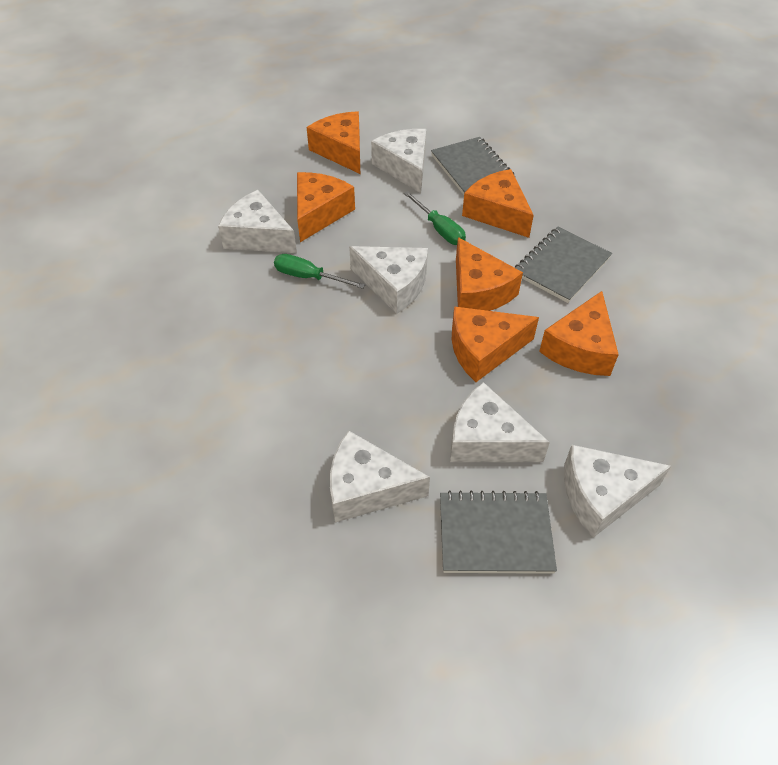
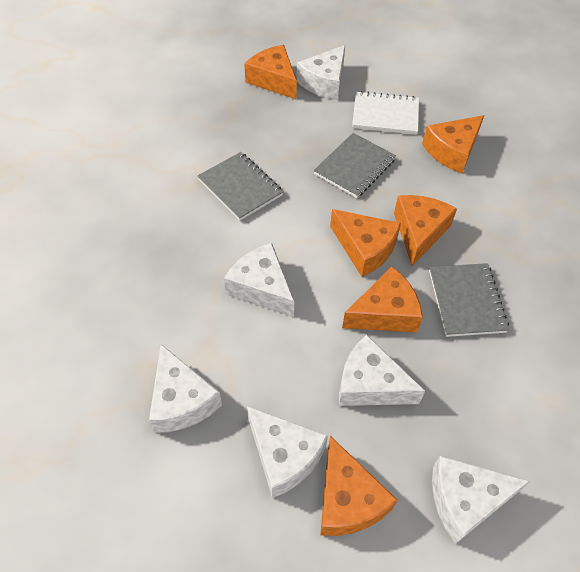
green screwdriver: [274,254,365,289] [404,191,466,245] = 2 -> none = 0
white notebook: none = 0 -> [352,91,419,135] = 1

